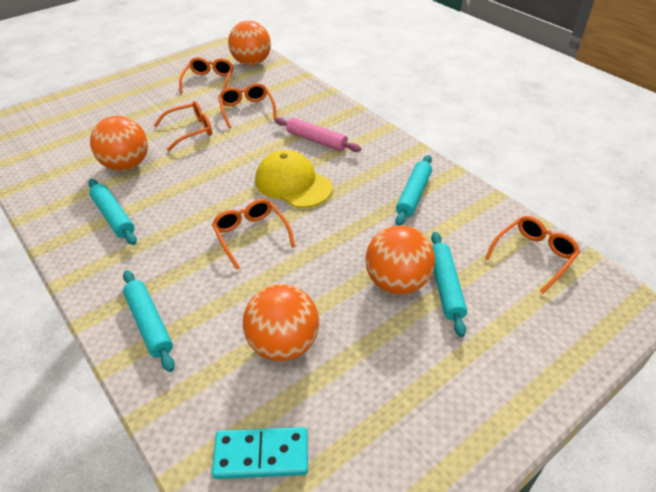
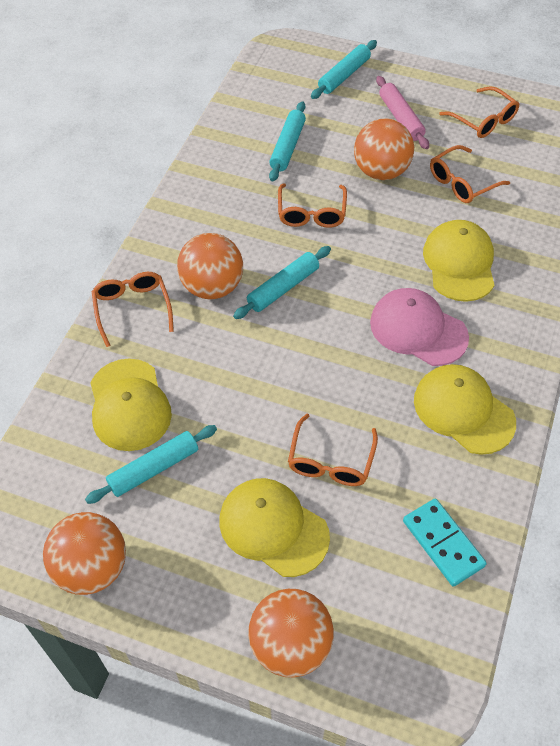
pink cap: none = 0 -> [370,288,469,366] = 1
yellow cap: [255,150,333,208] = 1 -> [90,359,172,451] [219,478,330,577] [414,364,516,455] [423,220,494,302] = 4

